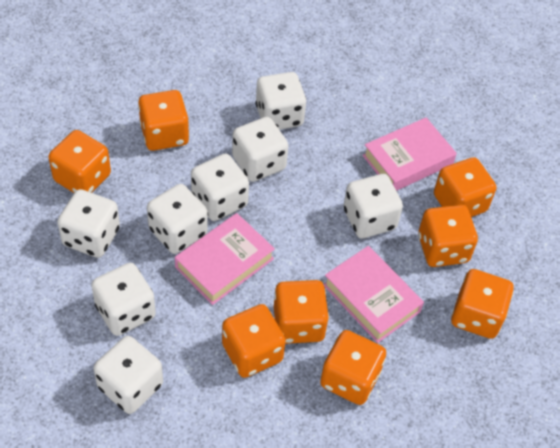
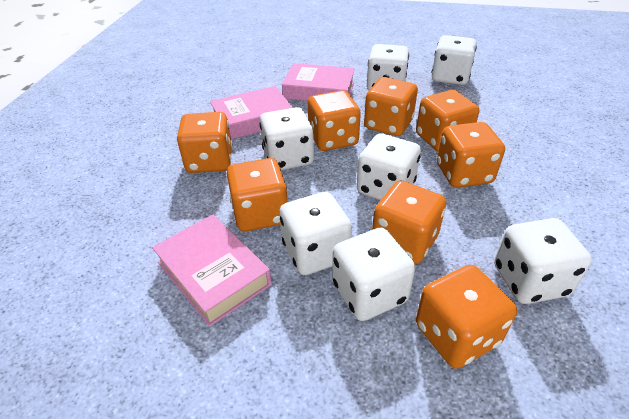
white dice: [57,189,120,258] [91,263,156,336] [93,336,163,414] [147,184,208,254] [191,153,249,221] [232,117,288,182] [255,72,306,130] [343,174,403,238] = 8 -> [260,107,314,170] [279,192,352,275] [332,228,415,321] [357,133,421,200] [367,44,409,90] [432,35,477,85] [494,218,592,304] = 7

